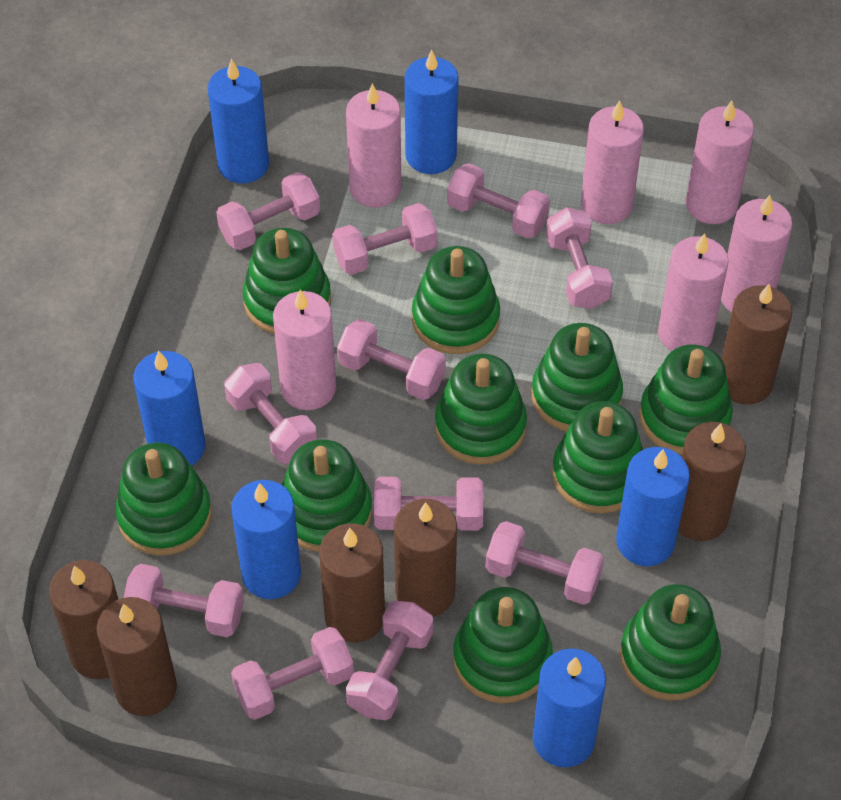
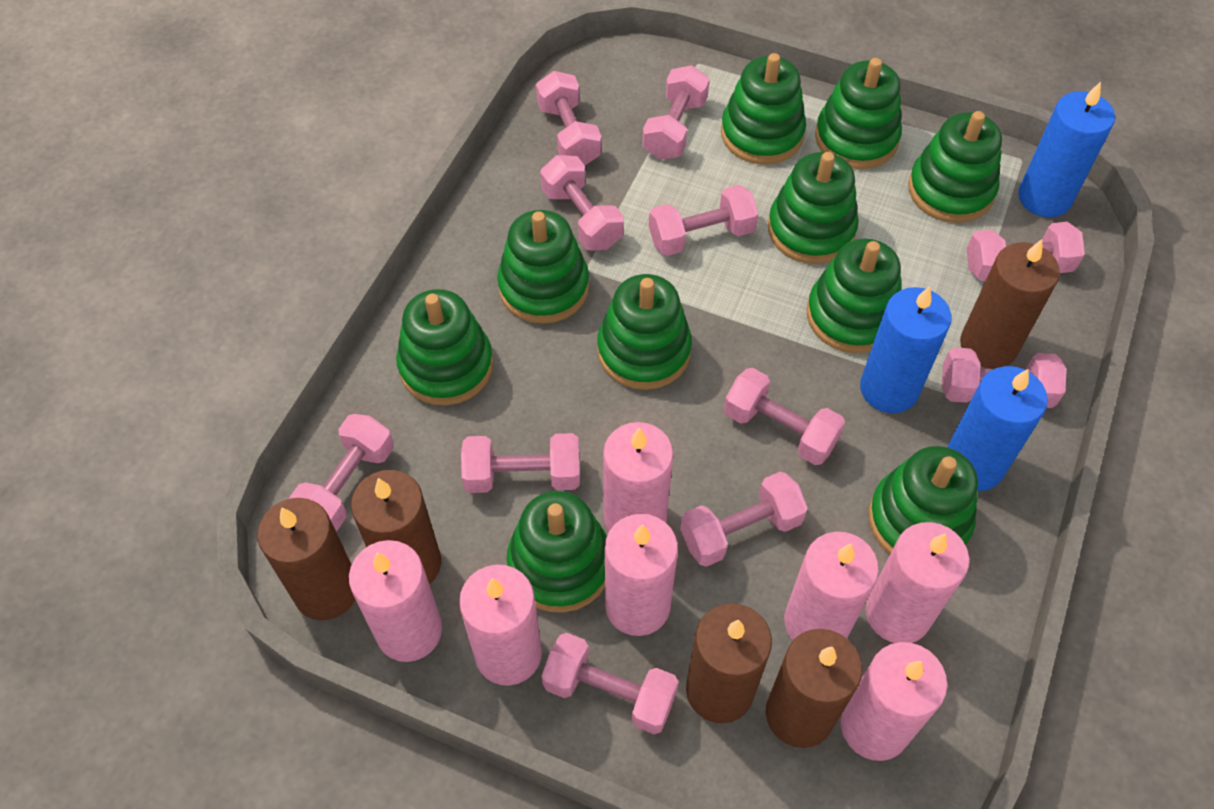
blue candle: [133,351,206,466] [208,59,269,183] [231,480,301,599] [405,50,459,174] [533,648,606,767] [616,447,690,566] = 6 -> [860,286,952,413] [947,366,1048,491] [1018,82,1115,218] = 3
brown candle: [49,560,118,679] [96,597,177,716] [319,523,385,643] [394,499,457,617] [678,422,746,541] [722,284,792,404] = 6 -> [257,498,355,620] [351,470,441,585] [686,603,772,724] [766,629,862,748] [960,239,1060,369] = 5
pink candle: [273,289,336,410] [346,83,401,208] [581,100,644,224] [658,233,729,351] [686,100,754,224] [721,195,792,313] = 6 -> [349,540,442,662] [459,565,542,686] [603,422,673,532] [605,514,678,636] [784,532,879,640] [841,642,948,761] [865,522,969,643] = 7

